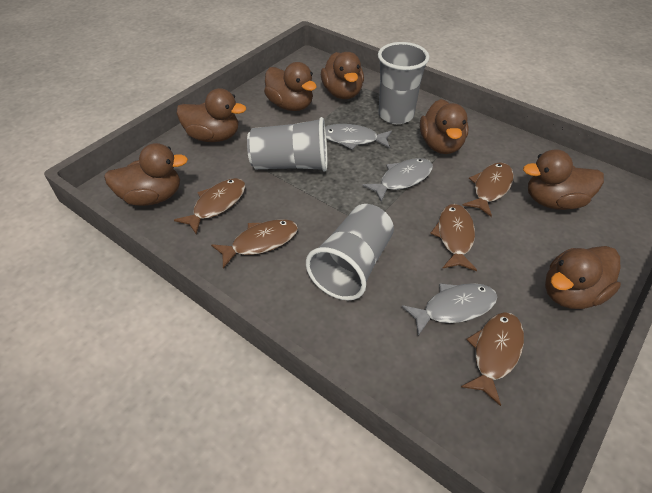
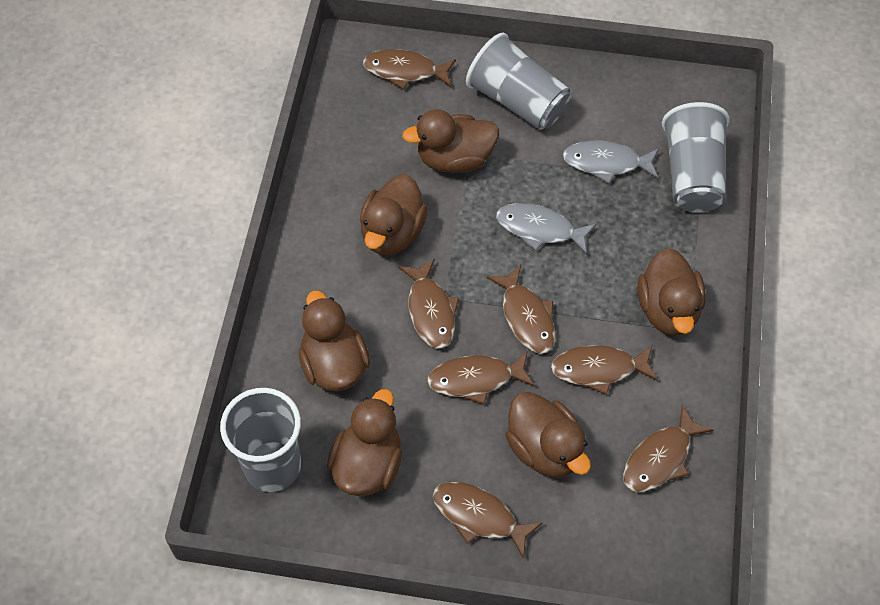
brown duck: [104,143,188,206] [177,88,246,142] [264,62,317,111] [321,52,364,99] [420,99,469,154] [523,149,604,210] [545,246,621,309] = 7 -> [299,291,370,391] [327,389,403,496] [360,174,428,255] [402,109,499,173] [505,392,591,477] [638,248,706,336] = 6
brown fish: [174,178,245,234] [211,219,298,268] [430,204,477,271] [461,312,524,406] [462,162,514,217] = 5 -> [363,49,456,89] [398,259,459,349] [427,351,535,405] [433,482,542,559] [487,265,555,354] [551,346,658,395] [623,404,713,492] = 7
grey fish: [325,124,392,150] [362,158,433,202] [402,283,497,336] = 3 -> [496,203,596,255] [563,141,659,184] = 2

